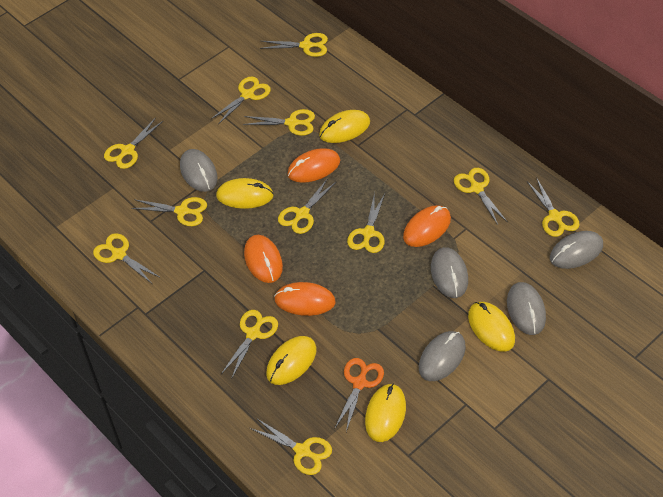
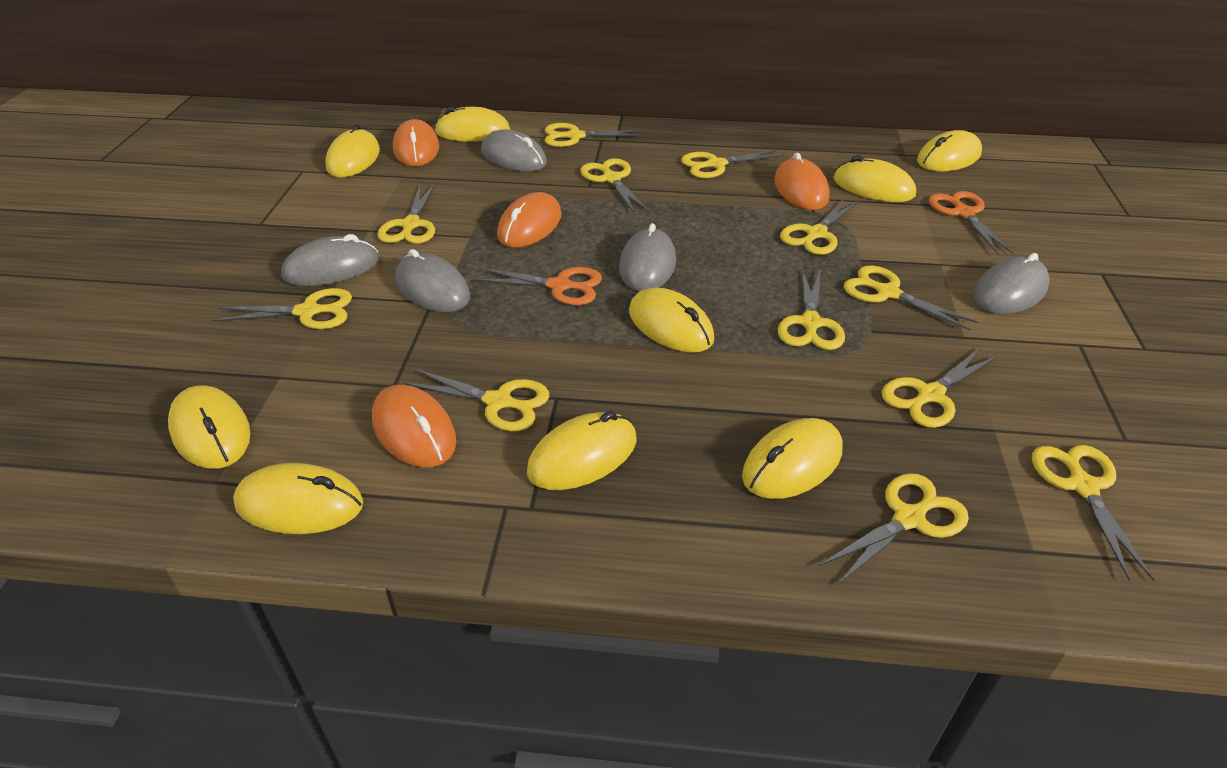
orange scissors: [335,358,384,432] = 1 -> [473,267,602,305] [929,191,1013,254] = 2
yellow mouse: [216,178,274,209] [266,336,317,385] [319,110,370,143] [365,383,406,442] [468,302,515,352] = 5 -> [168,386,251,469] [233,463,363,534] [325,124,380,177] [434,107,510,142] [527,411,637,490] [629,287,714,353] [742,418,843,499] [833,155,916,202] [917,130,982,171] = 9

